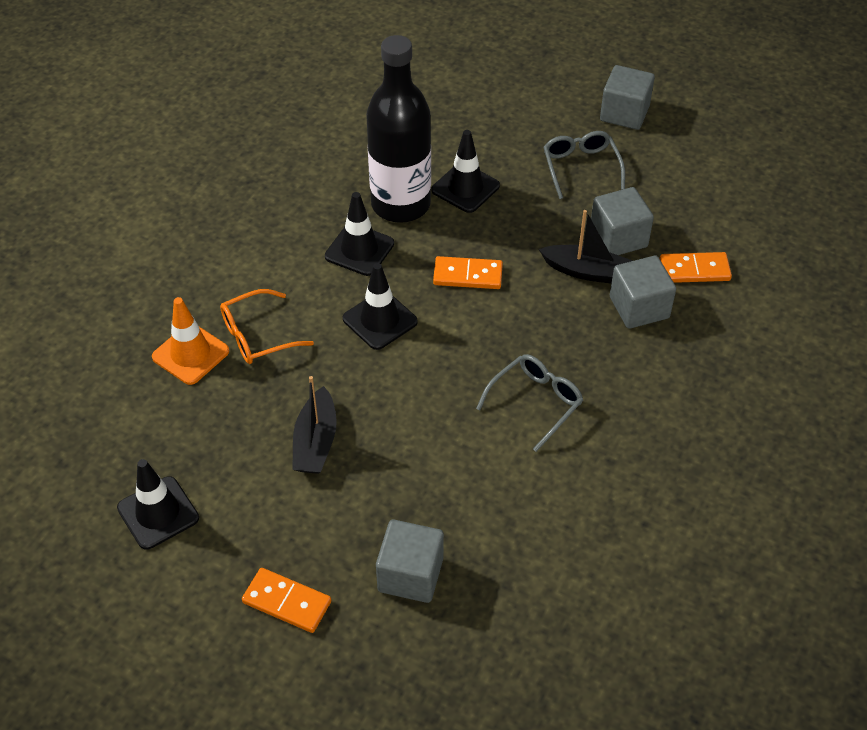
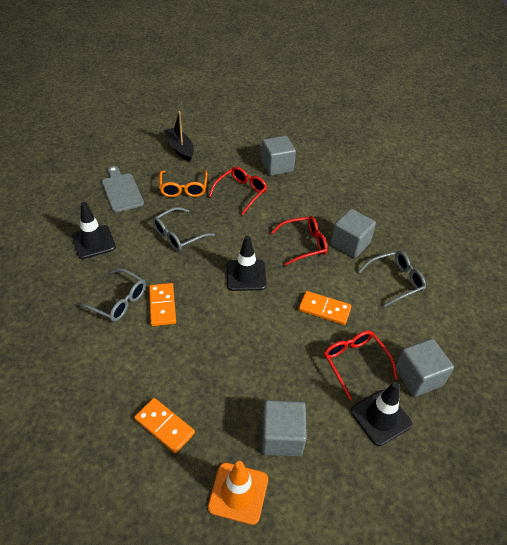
black boat: [292,376,337,474] [539,210,633,284] = 2 -> [164,111,194,162] = 1
black bottle: [366,35,431,223] = 1 -> none = 0
black traffic cone: [117,459,199,550] [325,192,394,276] [343,263,418,350] [431,130,500,213] = 4 -> [72,202,116,259] [226,236,267,291] [351,382,412,446] = 3
grey cutting board: none = 0 -> [102,166,144,212] = 1
grey glasses: [476,354,583,452] [543,131,625,199] = 2 -> [76,268,146,322] [153,207,215,251] [358,251,426,307] = 3
red glasses: none = 0 -> [208,167,267,215] [270,216,327,266] [324,330,398,400] = 3

